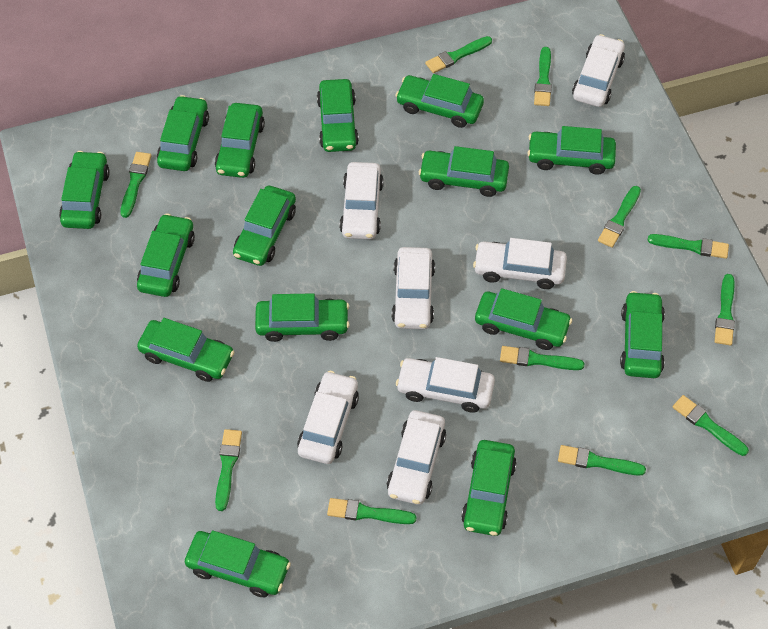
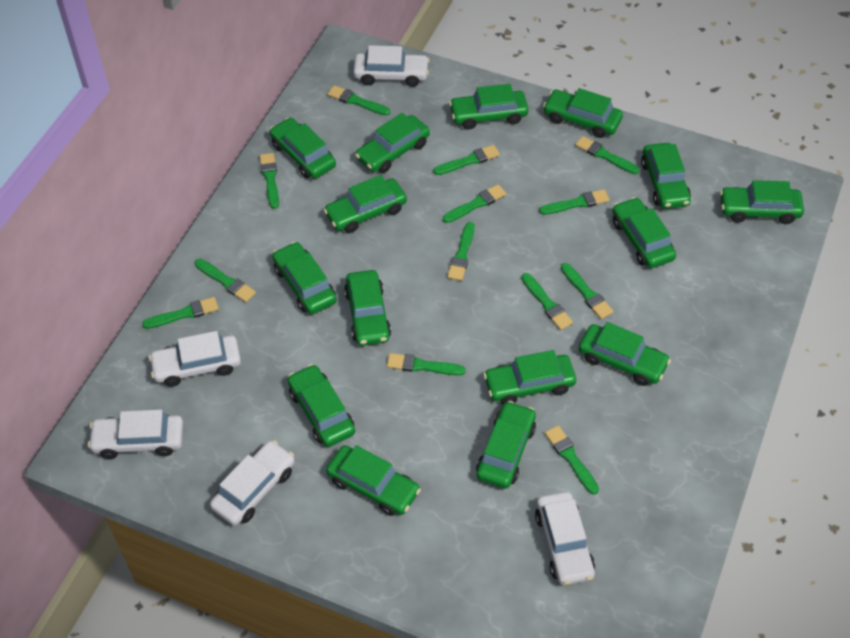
green brush: [120,152,152,218] [215,429,242,511] [327,498,417,524] [425,36,492,73] [500,346,585,370] [534,47,552,106] [558,445,646,475] [598,186,641,248] [648,234,729,259] [673,395,749,456] [714,274,735,346] = 11 -> [142,297,219,329] [195,259,256,302] [259,153,279,209] [327,85,390,116] [387,353,466,376] [433,145,500,175] [443,184,506,223] [447,222,475,281] [521,273,573,330] [539,189,610,215] [545,425,599,495] [561,263,614,319] [575,136,639,174] = 13
white car: [297,371,359,464] [340,162,384,239] [387,410,446,505] [392,247,435,329] [396,357,495,413] [473,238,567,289] [572,34,625,107] = 7 -> [88,410,183,459] [148,331,241,387] [210,440,295,526] [353,45,430,87] [535,492,595,585] = 5

